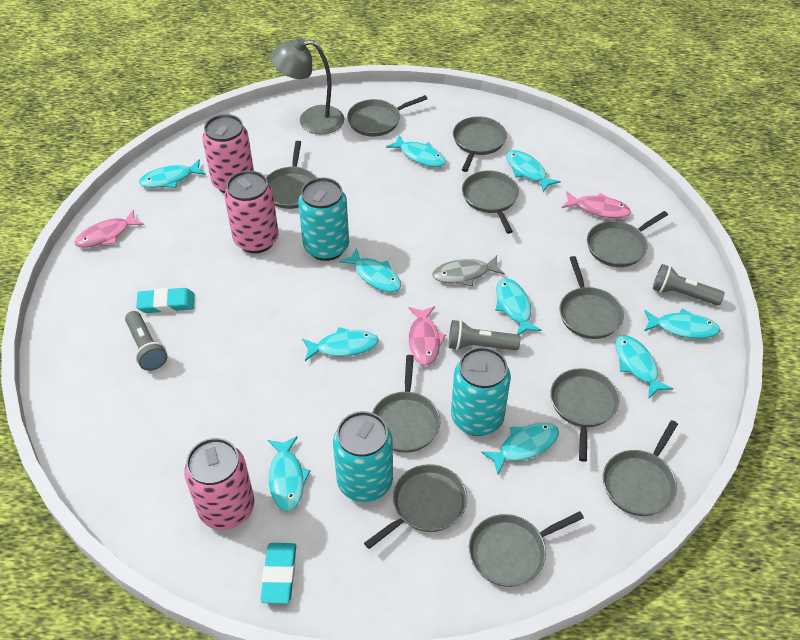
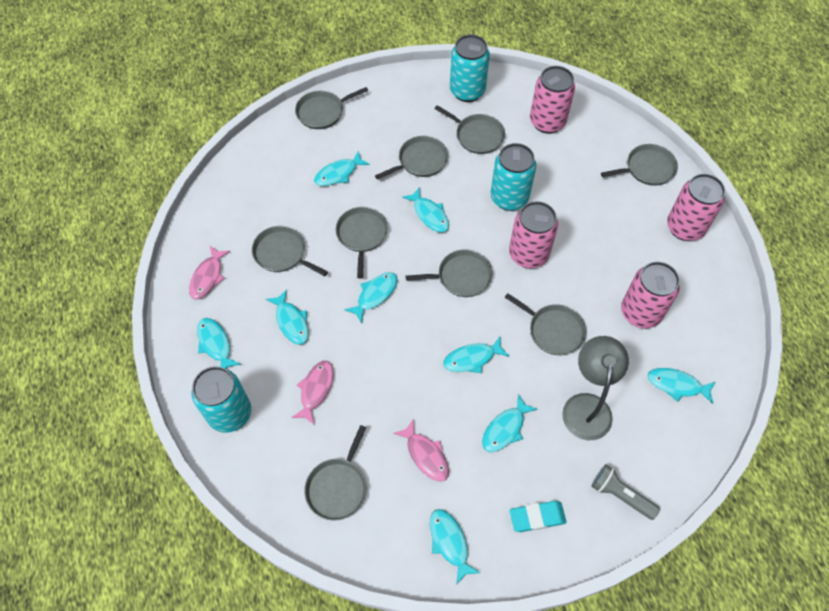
grey fish: [432,256,505,287] = 1 -> none = 0
grey flashlight: [125,311,168,371] [449,320,521,350] [653,264,725,306] = 3 -> [591,465,660,520] = 1
grey pan: [266,141,317,209] [347,95,427,136] [364,464,467,549] [372,355,440,453] [453,116,507,172] [462,171,519,234] [469,511,584,587] [550,368,620,462] [560,256,624,339] [587,211,668,267] [603,420,678,516] = 11 -> [252,226,328,276] [295,87,368,129] [304,425,367,521] [336,207,388,278] [375,136,448,180] [406,249,493,297] [435,105,505,154] [505,293,587,355] [601,144,678,186] = 9
pink can: [184,438,255,530] [202,114,254,193] [224,170,279,253] = 3 -> [509,201,558,269] [530,66,575,134] [621,262,680,329] [667,174,725,241] = 4
turquoise eraser: [136,288,195,313] [261,543,296,604] = 2 -> [510,501,567,532] = 1
turquoise fish: [139,159,206,188] [268,436,311,511] [302,327,379,361] [339,248,401,292] [386,135,446,167] [481,422,559,474] [495,278,542,335] [506,150,561,192] [615,335,673,398] [644,309,720,339] = 10 -> [197,318,241,369] [266,289,309,345] [314,151,370,186] [344,272,397,323] [402,187,449,233] [430,509,480,585] [443,337,509,373] [482,394,538,452] [648,368,716,404] = 9

